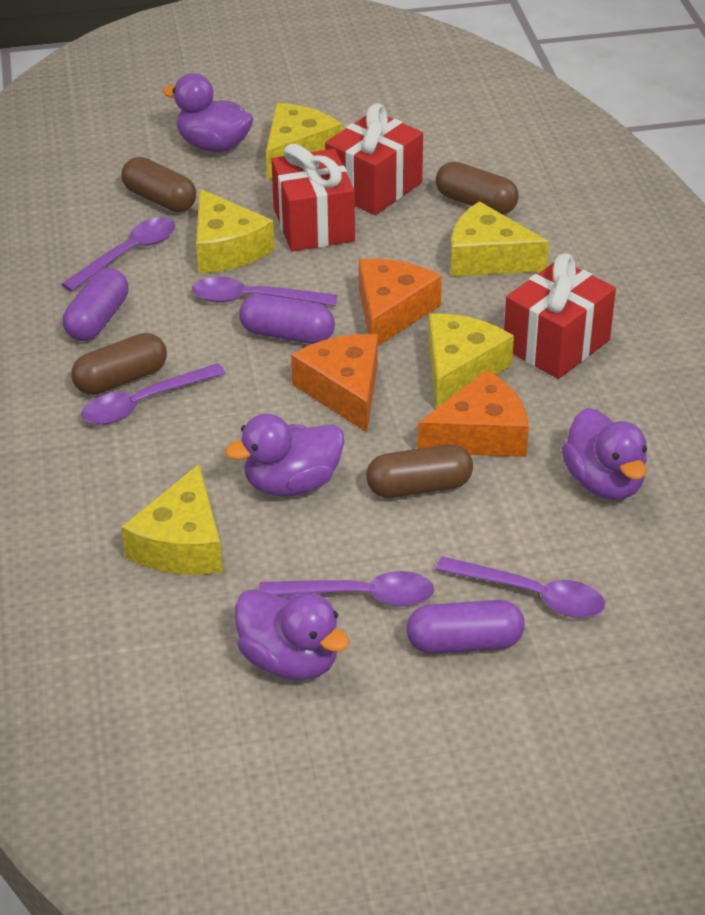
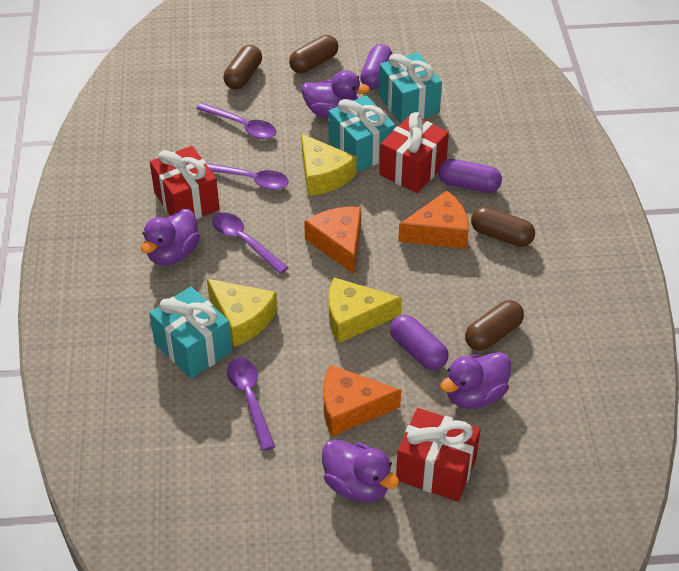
purple spoon: [61,217,175,292] [81,363,226,425] [192,277,338,306] [259,571,434,607] [435,556,605,618] = 5 -> [196,103,276,139] [206,163,289,190] [212,212,289,274] [227,358,275,451] = 4
turquoise gift: none = 0 -> [149,287,232,379] [328,95,395,172] [379,52,442,124] = 3
yellow cheese: [121,464,223,575] [196,189,275,273] [266,103,342,180] [428,313,514,408] [450,201,549,277] = 5 -> [207,279,277,347] [301,134,357,196] [329,277,402,343] = 3

